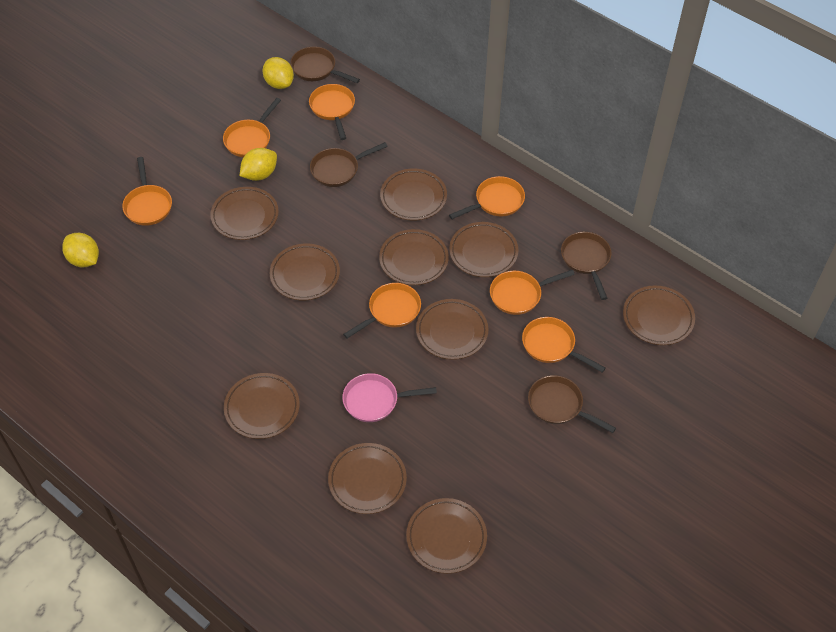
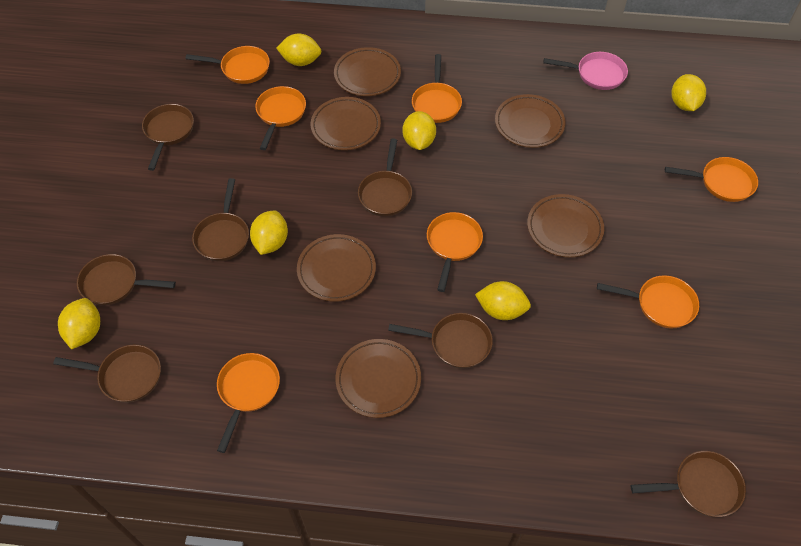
brown pan: [290,47,360,83] [310,142,388,187] [528,375,616,433] [561,232,612,300] = 4 -> [53,345,161,403] [77,254,176,306] [142,104,194,171] [192,178,249,261] [358,139,412,217] [388,313,493,368] [631,451,746,517] = 7
brown plate: [210,187,279,240] [224,373,300,439] [270,244,340,300] [328,443,407,514] [379,229,449,285] [380,169,447,221] [406,498,487,574] [416,299,488,360] [449,222,519,277] [623,286,695,345] = 10 -> [297,234,376,302] [311,97,381,150] [334,47,401,96] [336,339,421,418] [495,94,565,148] [527,194,604,257] = 6
yellow lemon: [62,233,99,268] [240,148,277,181] [262,57,294,89] = 3 -> [58,298,100,349] [250,210,288,255] [276,34,322,66] [402,111,436,150] [475,281,531,320] [672,74,706,111] = 6

